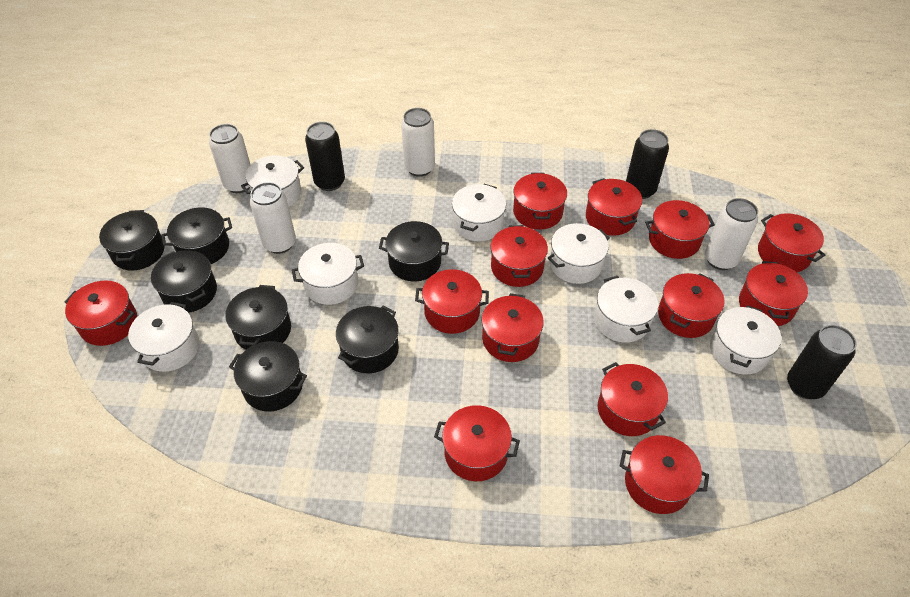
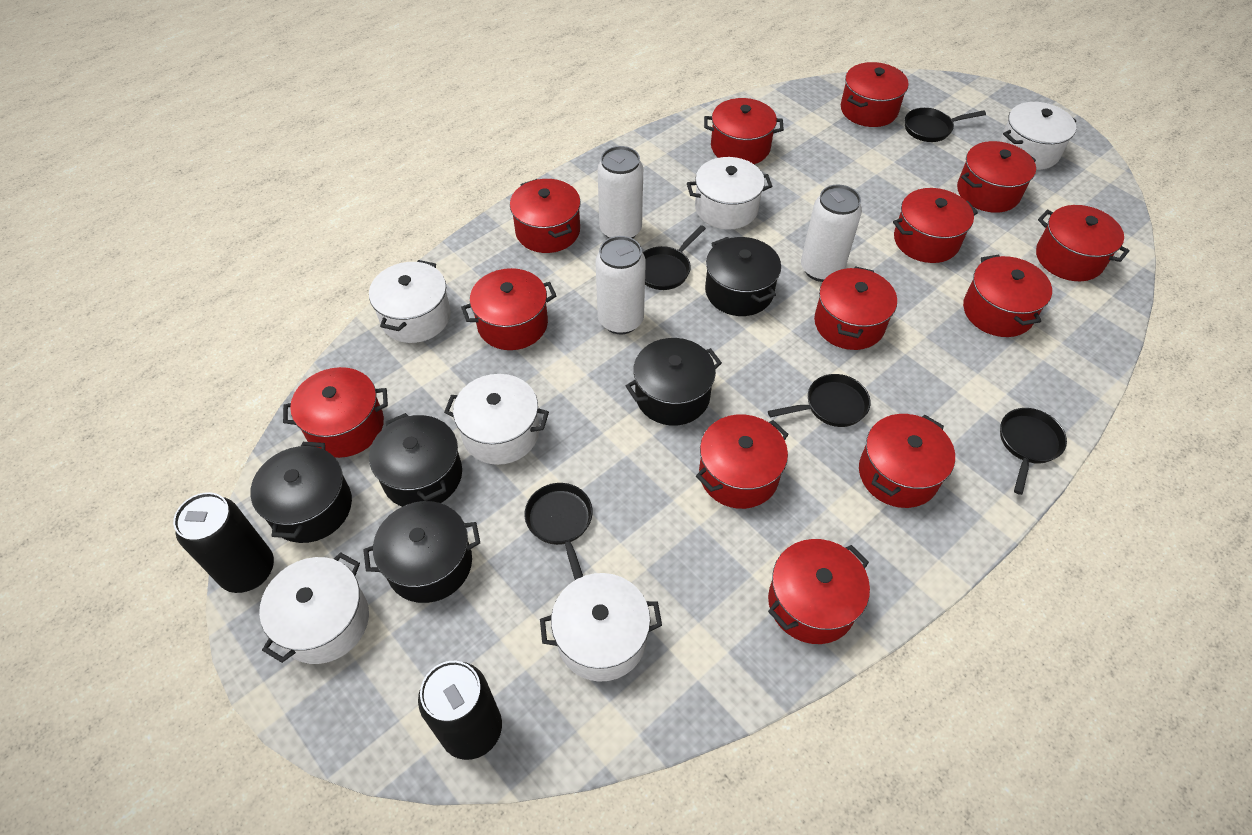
black can: [305,122,345,191] [626,129,669,199] [787,325,857,399] = 3 -> [173,492,274,593] [418,661,502,760] = 2
black pan: none = 0 -> [525,483,593,580] [643,225,706,290] [768,374,870,427] [905,108,986,142] [1000,408,1067,495] = 5
black pot: [99,210,165,270] [151,250,217,313] [161,207,232,264] [226,285,291,350] [229,341,307,412] [336,306,399,373] [379,221,449,281] = 7 -> [250,442,352,543] [363,501,480,603] [369,413,462,507] [626,338,722,425] [705,237,781,316] = 5
white can: [209,124,251,193] [250,182,296,254] [401,108,435,177] [705,198,758,270] = 4 -> [595,236,646,334] [597,146,643,238] [801,184,862,282] = 3
white pot: [128,302,199,372] [241,155,304,207] [292,243,364,305] [452,184,506,241] [548,223,610,284] [594,276,658,343] [710,305,781,375] = 7 -> [259,552,369,664] [369,260,451,343] [444,374,549,465] [540,573,662,682] [687,157,772,230] [999,102,1076,170] = 6

